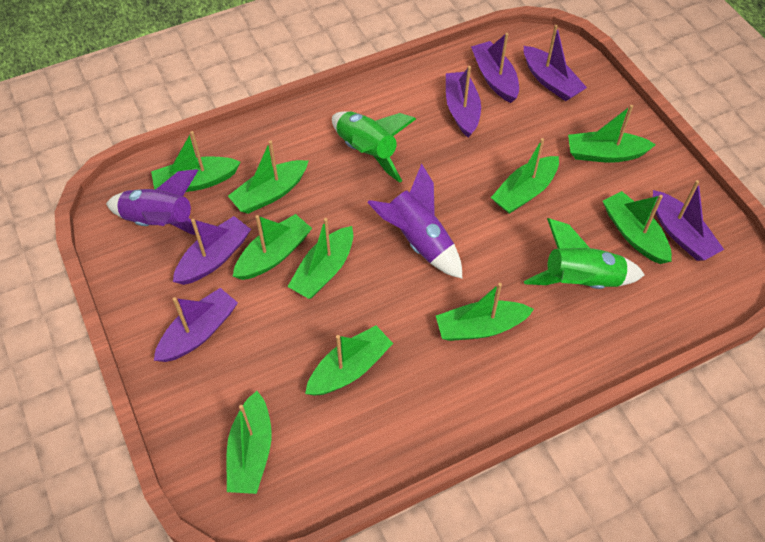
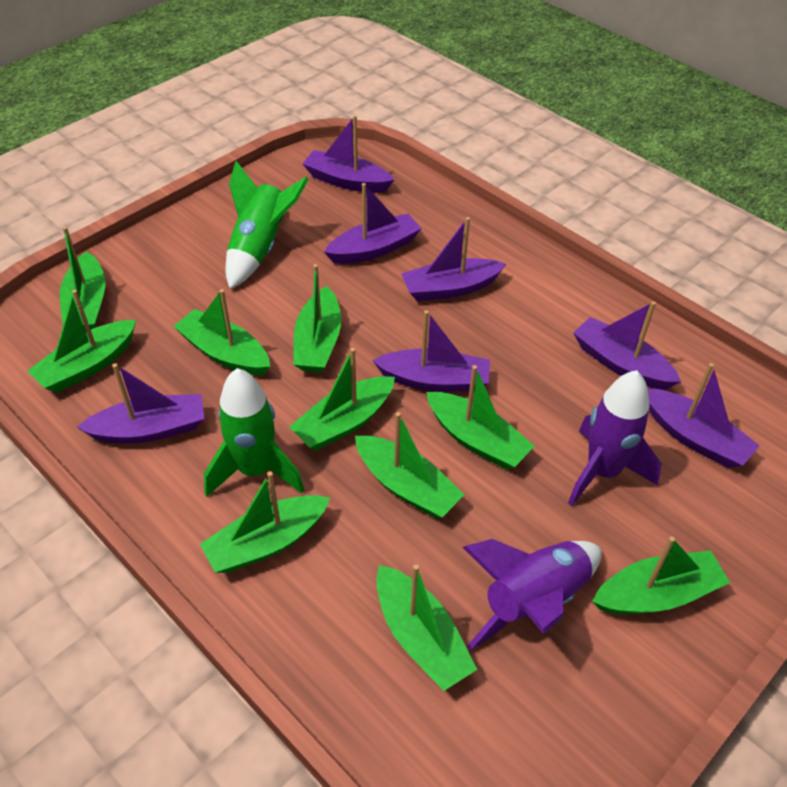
purple boat: [154,288,238,362] [173,216,251,285] [446,66,481,138] [471,33,519,103] [524,25,587,101] [653,180,724,261] = 6 -> [77,363,204,444] [303,115,394,193] [324,183,422,264] [372,310,490,392] [401,217,506,301] [573,301,681,390] [648,363,760,468] = 7

